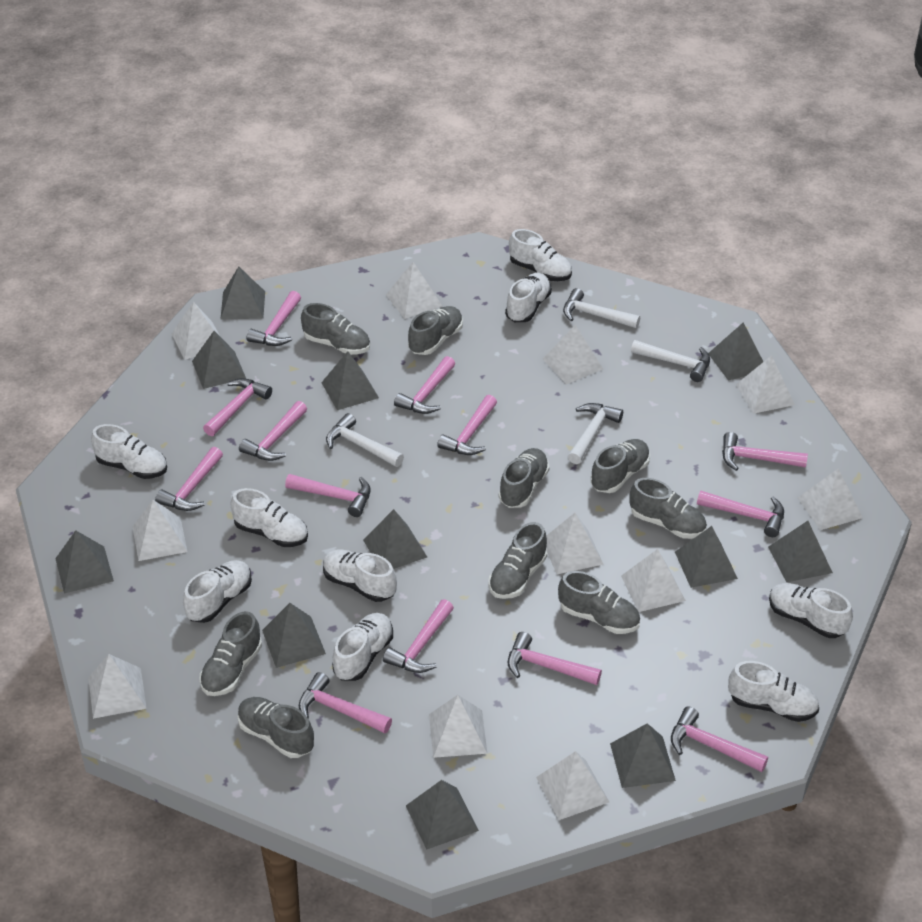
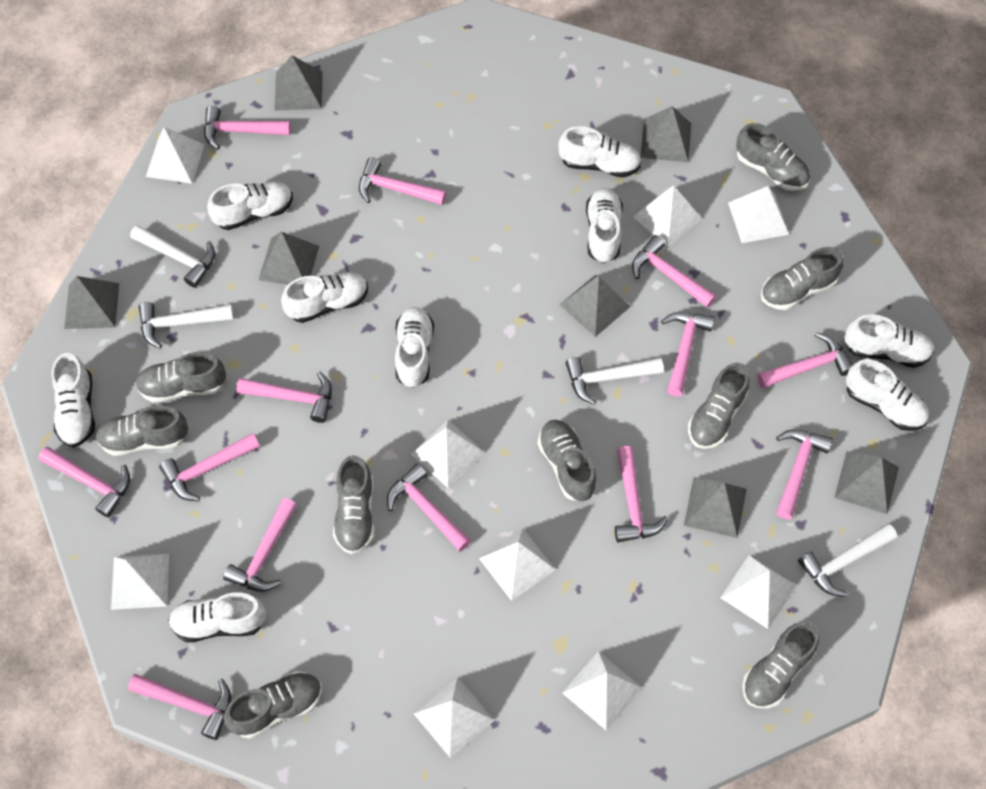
grey pyramid: [55,530,114,594] [192,331,246,389] [221,267,265,319] [262,603,326,668] [321,351,379,410] [363,509,427,569] [406,780,479,850] [610,723,676,788] [675,526,738,588] [708,323,763,381] [768,521,833,582] = 11 -> [64,276,119,329] [259,232,319,285] [275,56,323,110] [560,275,631,337] [640,106,691,162] [684,477,747,538] [834,451,899,514] = 7
white pyramid: [88,654,147,719] [132,500,188,561] [172,302,220,360] [386,262,442,319] [429,695,487,758] [536,751,609,820] [543,325,603,384] [546,513,604,574] [621,549,686,612] [736,355,795,414] [798,468,863,530] = 11 -> [111,554,169,610] [146,127,205,184] [411,420,485,488] [413,677,494,758] [479,528,556,601] [562,651,642,731] [633,185,702,247] [720,555,797,629] [728,186,789,243] = 9

